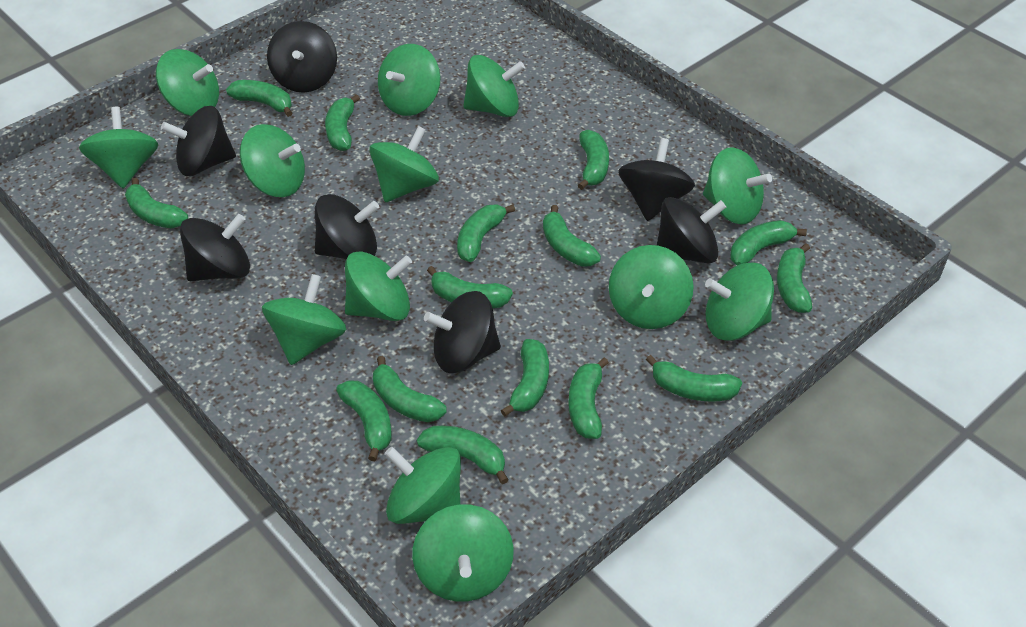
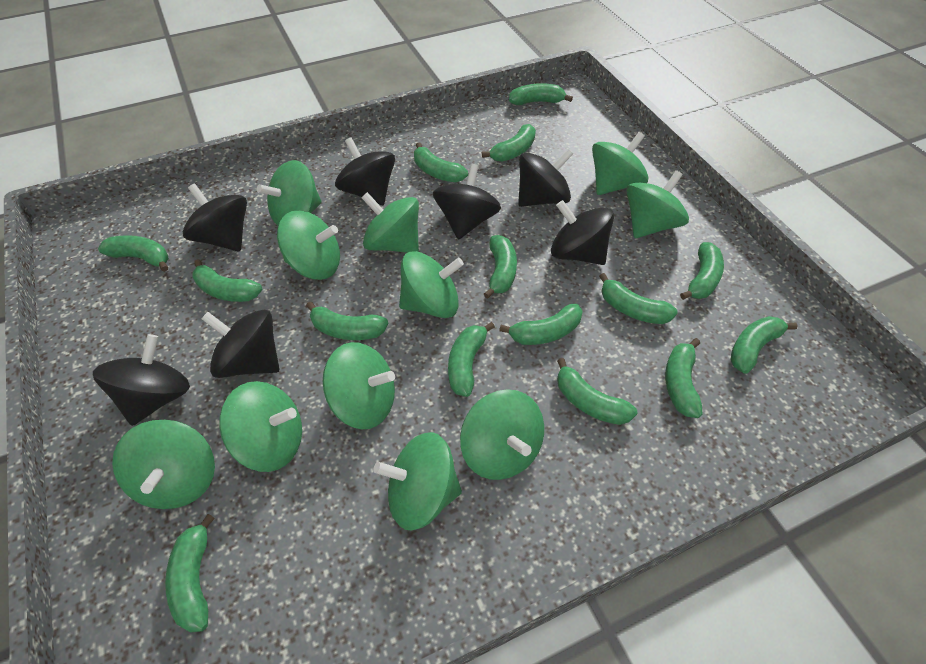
green spinning top: [79,107,158,188] [156,49,219,116] [240,124,305,197] [262,274,347,365] [345,251,412,321] [369,126,439,202] [378,44,440,116] [384,447,461,524] [412,504,514,602] [463,55,525,117] [609,245,694,329] [703,147,772,225] [705,262,774,341] = 13 -> [112,420,215,509] [219,381,302,472] [257,160,322,225] [277,211,340,280] [323,342,395,429] [361,192,419,253] [374,432,462,531] [399,251,464,318] [460,389,544,480] [592,132,649,195] [626,170,689,238] = 11

